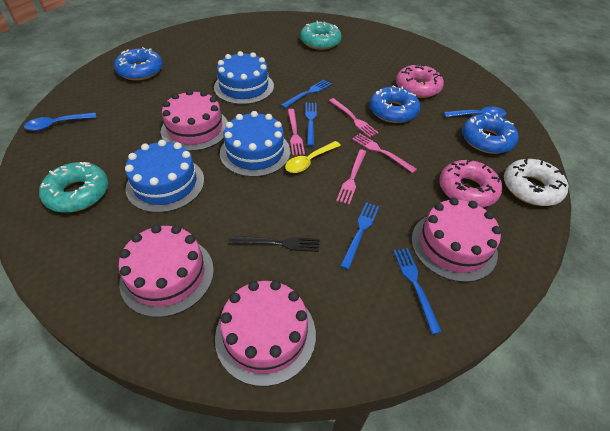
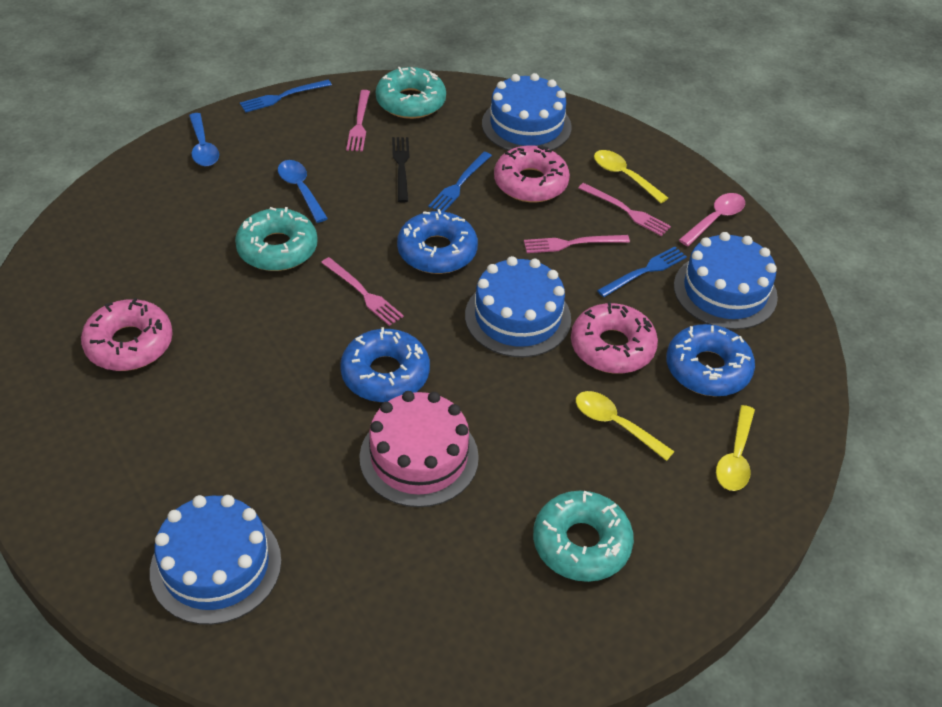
blue cake: [125,140,204,213] [214,51,274,105] [220,111,290,177] = 3 -> [150,495,281,625] [465,256,571,357] [482,73,572,151] [674,232,778,330] = 4
blue fork: [281,80,331,108] [305,103,317,146] [340,202,379,270] [393,248,442,334] = 4 -> [240,80,332,113] [428,152,492,212] [597,246,687,297] = 3
pink cake: [119,225,214,317] [161,89,228,151] [215,280,316,387] [411,198,502,282] = 4 -> [359,391,479,507] = 1
pink donut: [396,64,444,98] [439,159,502,207] = 2 -> [81,298,173,371] [494,145,570,203] [571,302,658,374] = 3
pink spoon: none = 0 -> [679,193,745,246] = 1
turquoise donut: [39,162,108,213] [300,21,341,50] = 2 -> [235,207,318,271] [376,67,446,119] [533,491,634,582] = 3
white donut: [504,158,569,206] = 1 -> none = 0
yellow spoon: [285,141,341,173] = 1 -> [576,391,675,461] [594,150,668,203] [716,405,755,491] = 3

